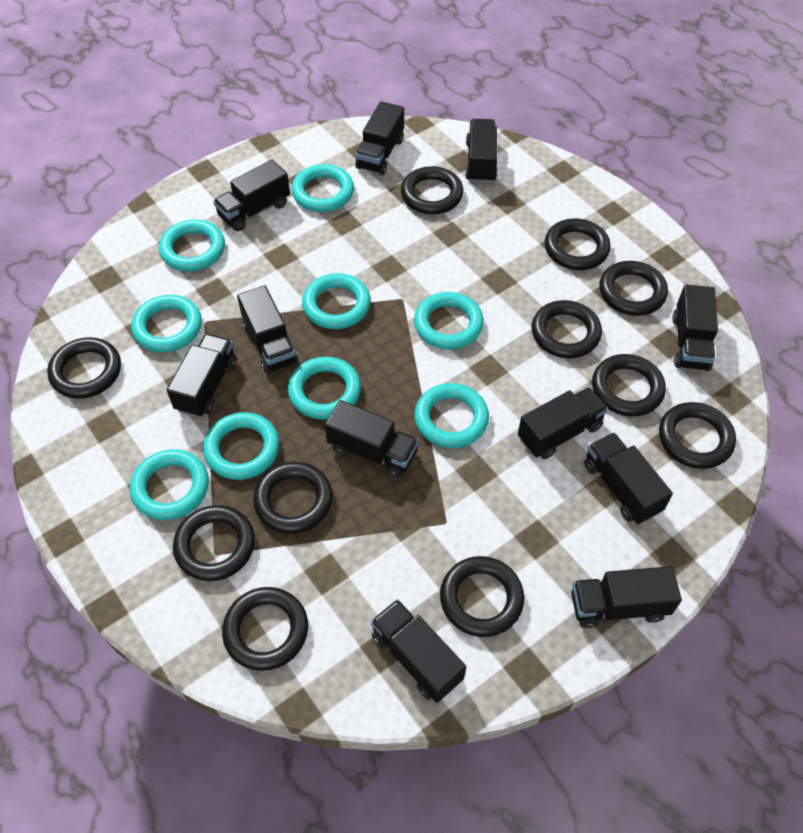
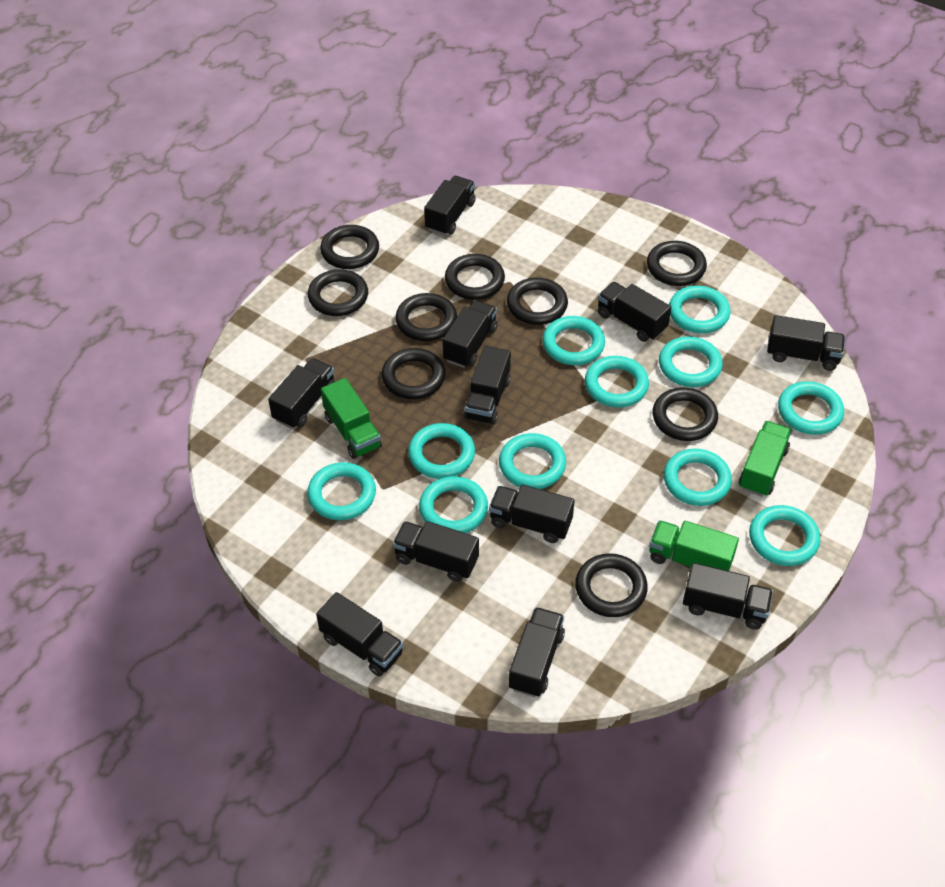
black ring: [47,337,121,399] [173,505,255,581] [222,587,308,671] [253,462,333,534] [401,166,464,214] [440,556,524,637] [532,300,602,358] [545,218,611,270] [592,354,666,417] [600,261,668,316] [659,402,736,469] = 11 -> [308,269,368,316] [320,225,379,269] [382,348,446,399] [395,293,457,341] [445,254,505,300] [507,278,568,325] [575,553,648,617] [647,241,707,286] [653,387,718,441] = 9
green truck: none = 0 -> [321,378,382,459] [649,520,739,571] [739,421,792,497] = 3
turquoise ring: [130,449,209,520] [131,295,202,352] [159,220,225,271] [203,412,280,480] [288,357,361,419] [291,164,354,212] [302,273,371,329] [414,292,484,349] [415,383,489,448] = 9 -> [307,462,376,520] [408,423,475,479] [419,476,488,533] [499,433,566,489] [543,316,605,365] [585,356,649,407] [659,337,723,387] [664,449,732,506] [669,286,730,333] [749,505,820,566] [778,381,844,435] = 11

